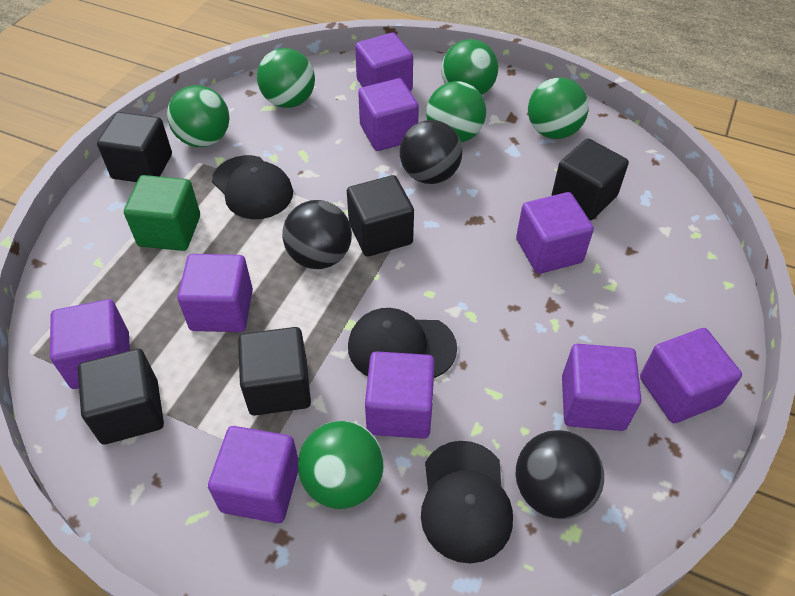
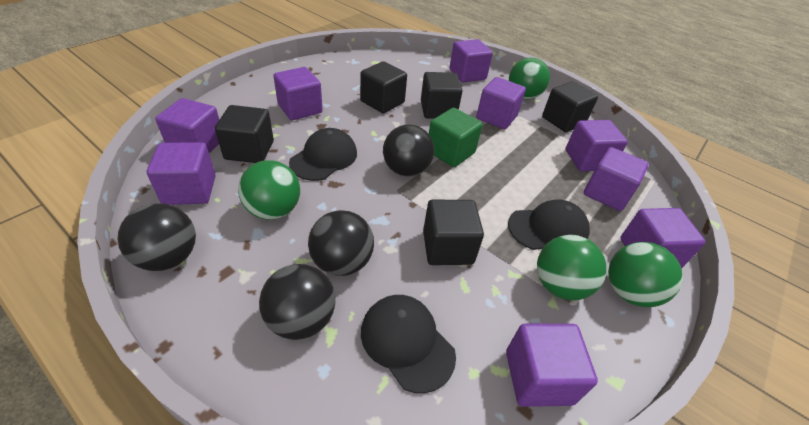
black ball: [282,200,352,269] [400,120,462,184] [516,430,604,519] = 3 -> [117,203,196,271] [259,264,335,340] [308,210,374,276] [383,124,434,177] = 4
green ball: [167,85,230,147] [257,48,315,108] [298,421,384,509] [426,81,486,142] [441,39,498,95] [528,78,588,139] = 6 -> [238,160,300,220] [509,58,550,99] [537,235,606,300] [608,242,683,307] = 4

